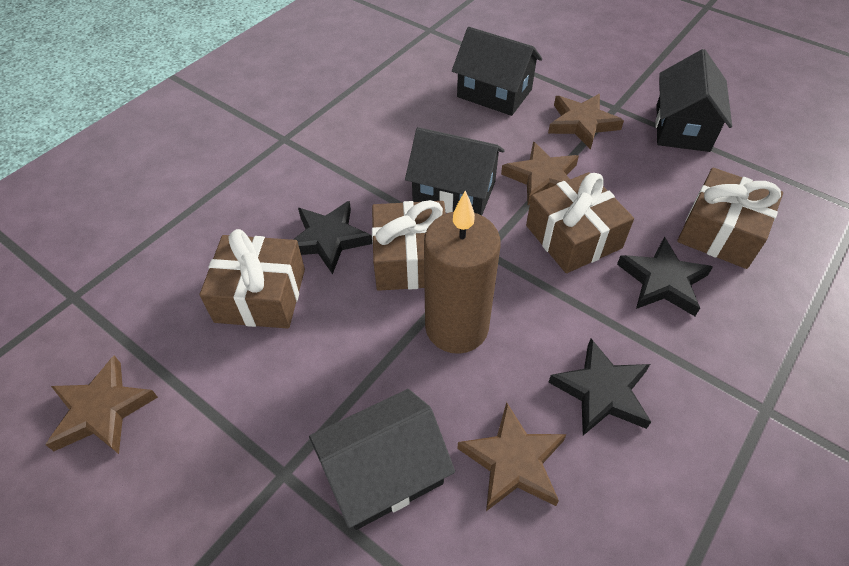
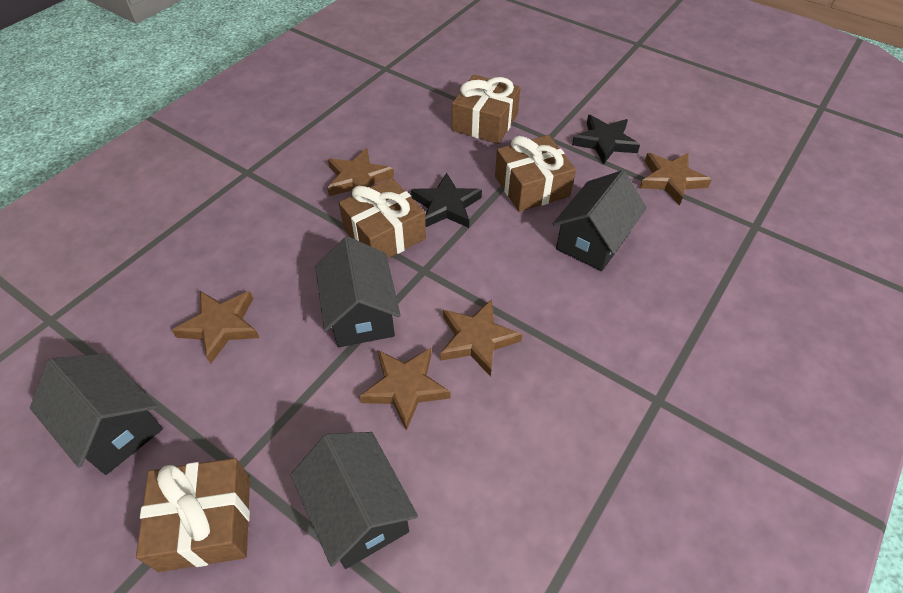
black star: [293,201,372,274] [548,339,651,436] [617,237,713,316] = 3 -> [411,172,482,228] [572,115,640,165] = 2
brown candle: [424,190,501,354] = 1 -> none = 0
brown star: [46,355,158,454] [457,402,567,511] [501,142,579,205] [548,94,624,150] = 4 -> [172,291,259,364] [327,148,394,196] [359,348,451,431] [440,299,523,377] [640,153,712,206] = 5

